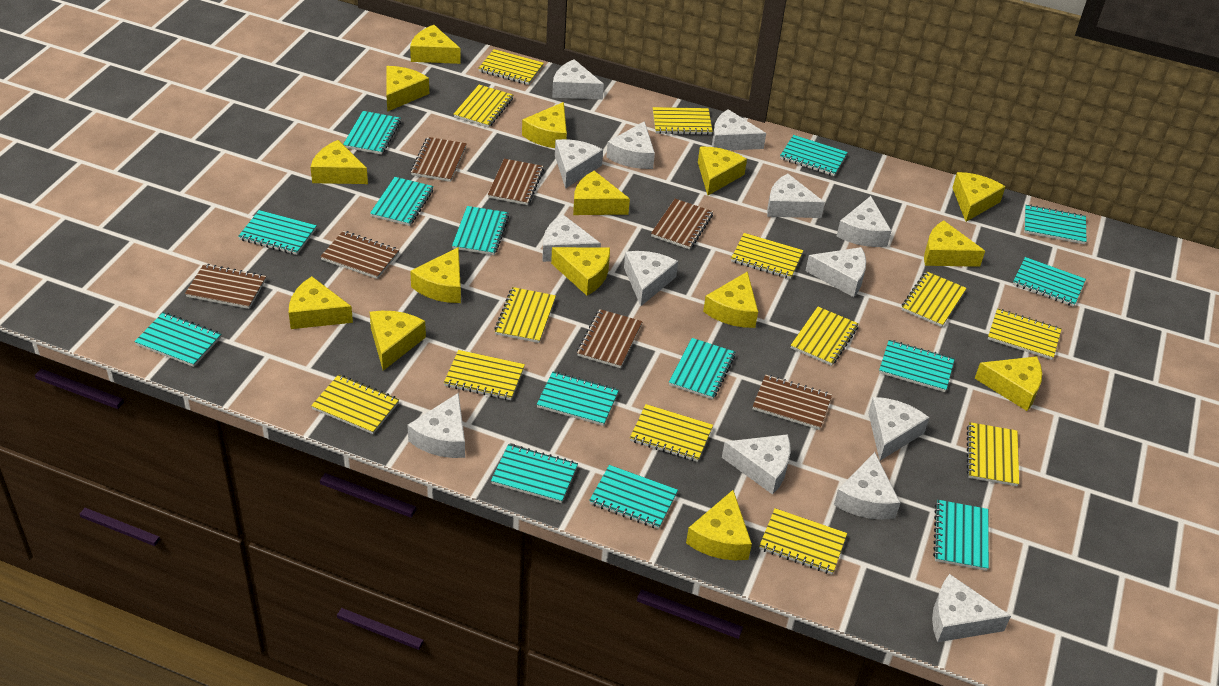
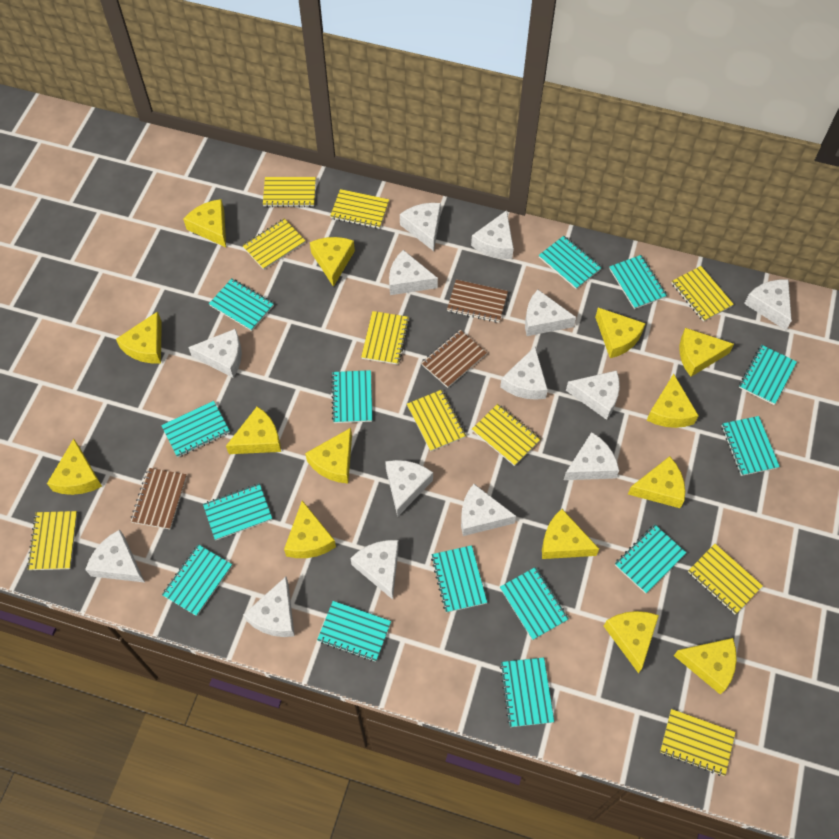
brown notebook: [185,264,266,309] [320,231,399,279] [411,137,467,182] [488,159,544,205] [577,309,643,368] [651,199,713,249] [753,375,832,430] = 7 -> [131,468,187,529] [421,330,487,388] [447,280,508,323] = 3
yellow cheese: [289,276,353,329] [311,140,368,184] [370,311,426,371] [386,66,429,112] [410,25,461,64] [410,247,461,303] [522,102,567,148] [551,247,610,296] [573,171,630,215] [686,490,752,560] [698,147,747,195] [703,271,758,328] [924,220,985,267] [952,172,1005,222] [975,356,1042,411] = 15 -> [47,439,102,495] [116,311,162,363] [183,199,226,247] [226,406,281,454] [284,501,336,558] [305,428,352,484] [310,237,355,287] [542,509,599,559] [595,308,646,358] [604,611,659,673] [628,456,685,508] [647,374,699,428] [674,638,737,694] [680,328,734,377] = 14
yellow notebook: [311,374,399,434] [444,350,525,400] [454,85,513,128] [478,49,544,85] [494,287,556,343] [630,404,713,462] [653,107,713,135] [731,233,803,279] [759,508,847,574] [791,307,859,366] [901,271,967,327] [967,422,1019,486] [988,308,1062,360] = 13 -> [27,511,77,570] [242,219,306,270] [263,177,316,207] [330,189,389,229] [361,311,410,365] [407,390,466,451] [472,404,541,466] [660,709,735,776] [672,266,734,322] [688,544,763,614] = 10

